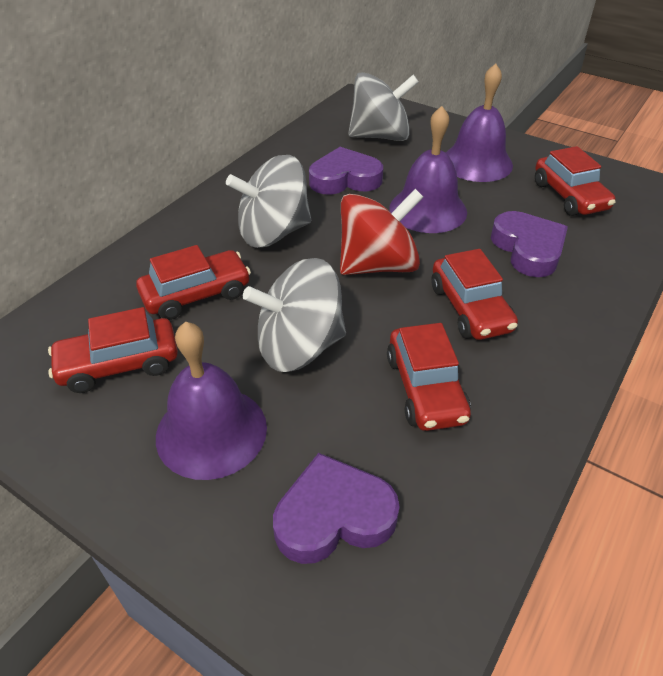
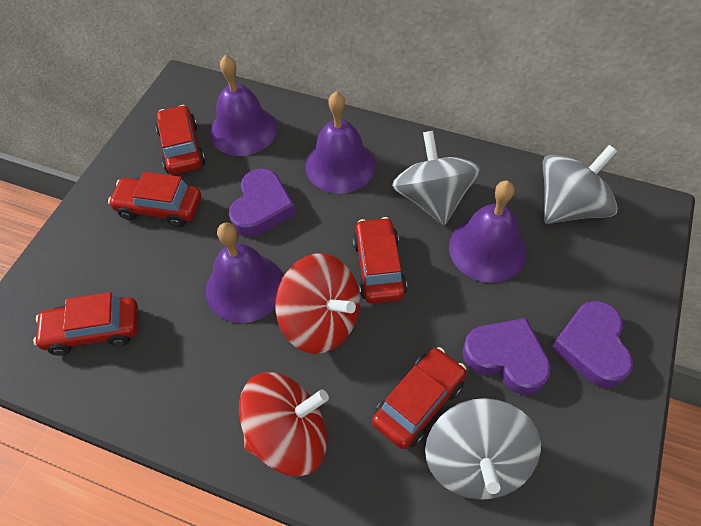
purple bell: [156,321,267,480] [389,106,467,233] [446,63,513,182] = 3 -> [206,223,283,323] [210,55,277,156] [305,92,376,194] [449,181,527,283] = 4
red spinning top: [340,189,423,275] = 1 -> [239,372,329,476] [275,254,360,354] = 2

